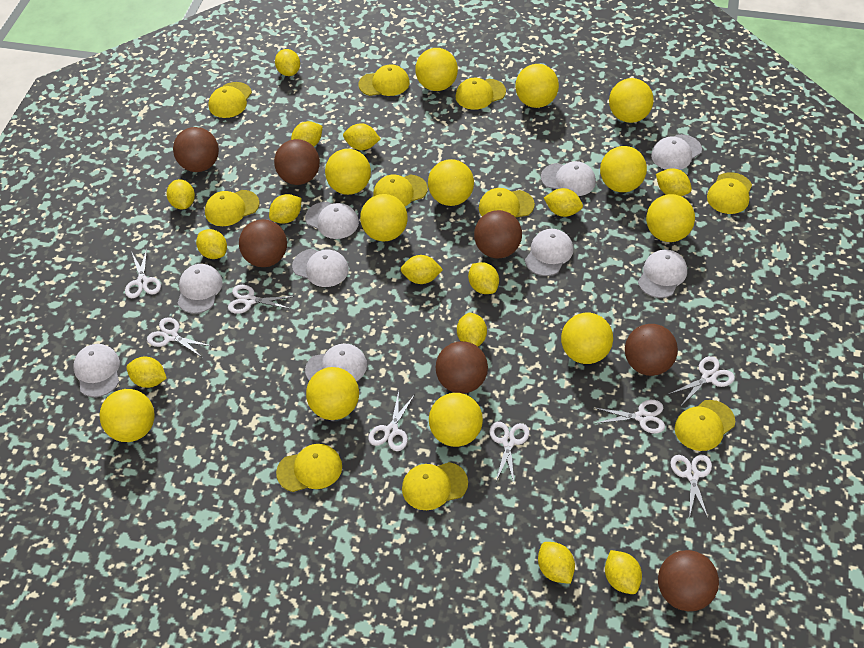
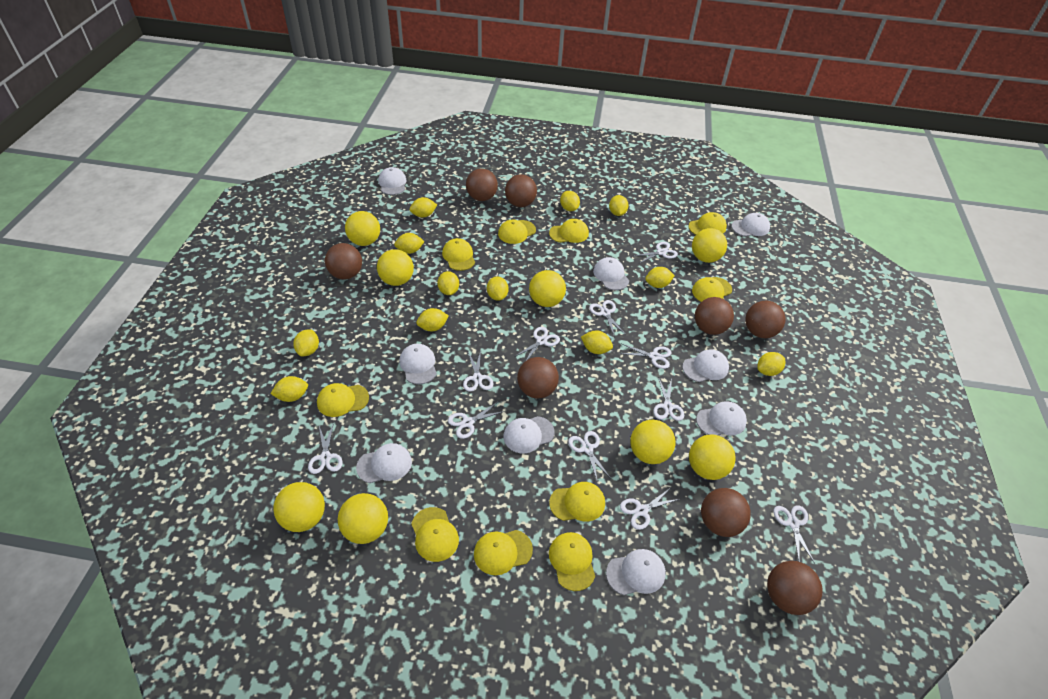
brown ball: [173,127,219,172] [239,219,287,267] [274,139,320,185] [435,341,488,394] [474,210,522,259] [625,324,678,376] [658,550,719,611] = 7 -> [325,243,362,279] [466,168,498,201] [505,174,537,207] [517,357,559,399] [695,297,734,335] [701,488,751,537] [745,301,786,338] [767,561,823,615] = 8
white scissors: [125,249,161,298] [147,317,211,358] [228,285,295,314] [368,391,415,451] [490,422,530,482] [594,400,665,434] [669,356,735,407] [670,455,712,518] = 8 -> [308,422,343,474] [448,403,505,439] [463,350,494,392] [514,327,560,360] [568,431,610,483] [589,300,626,335] [619,344,671,369] [620,488,679,530] [634,242,678,263] [653,377,684,421] [774,505,815,563] = 11
yellow ball: [100,389,155,442] [306,367,359,420] [325,149,371,195] [360,194,408,242] [415,48,458,91] [428,159,474,206] [429,393,483,447] [515,64,559,108] [561,313,613,364] [600,146,647,192] [609,78,654,123] [646,194,695,242] = 12 -> [273,482,325,532] [338,493,388,544] [345,211,380,246] [377,249,414,286] [529,270,566,307] [630,419,676,464] [689,434,736,480] [692,228,727,263] = 8
yellow lemon: [126,356,167,388] [167,179,195,209] [196,229,227,259] [269,194,301,224] [275,49,300,76] [291,121,323,147] [343,123,380,150] [401,255,443,284] [457,312,487,347] [468,262,499,294] [538,542,575,584] [544,188,583,217] [605,550,642,594] [656,168,692,196] = 14 -> [270,376,308,402] [293,330,319,356] [394,233,425,254] [410,197,437,218] [416,308,449,331] [437,271,459,295] [487,276,509,301] [560,191,580,211] [581,331,613,354] [609,195,629,216] [645,267,675,288] [757,352,785,376] = 12

